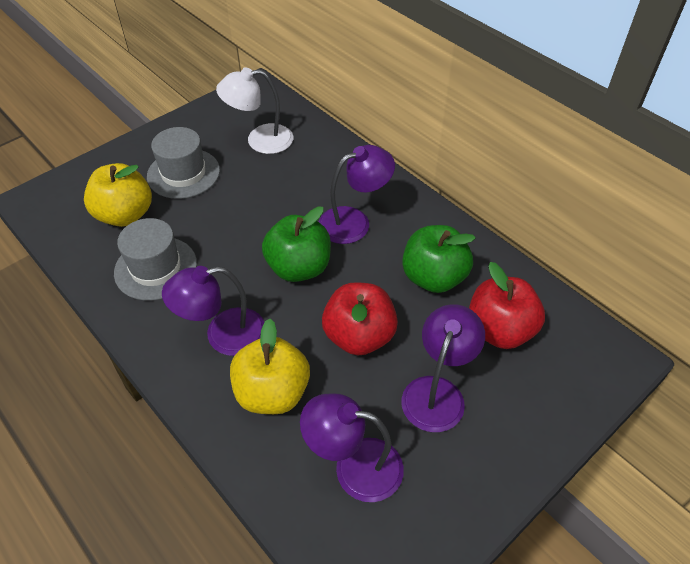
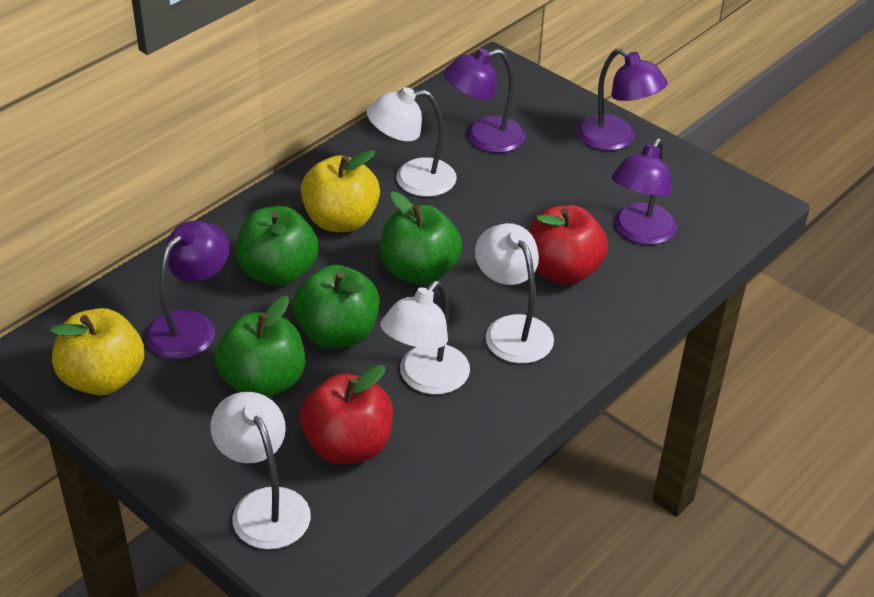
green apple: [262,206,331,282] [402,225,475,293] = 2 -> [215,296,305,398] [236,206,319,286] [293,265,379,348] [380,192,462,285] = 4
grey hat: [114,218,197,301] [147,127,220,199] = 2 -> none = 0
white lamp: [216,67,293,154] = 1 -> [210,392,311,549] [367,87,457,197] [380,280,470,395] [475,223,554,364] = 4

